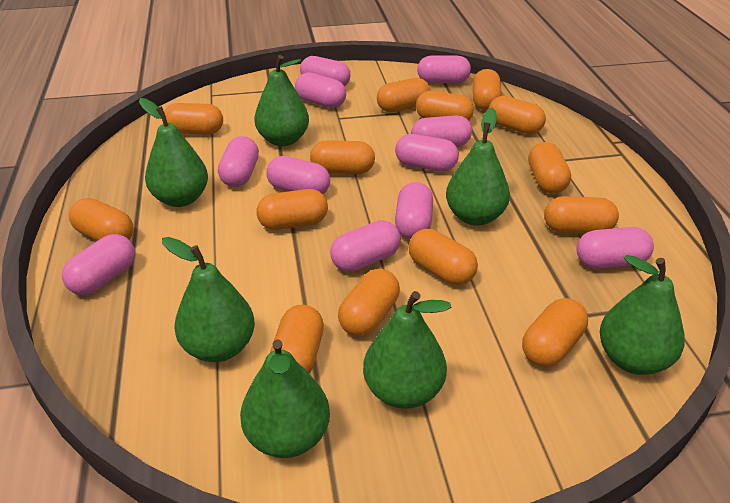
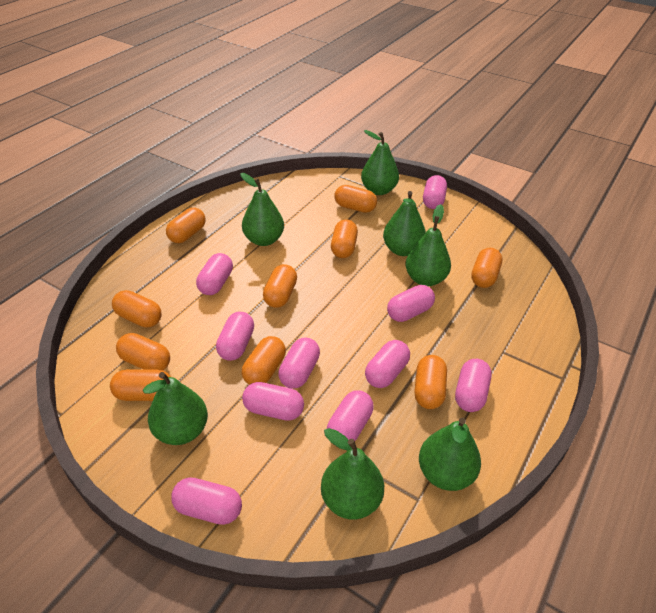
orange capsule: [69,198,133,241] [164,103,223,134] [256,189,328,230] [270,305,324,374] [310,140,375,174] [338,269,400,336] [377,78,430,112] [408,229,478,285] [416,91,474,121] [473,69,502,111] [488,96,546,134] [522,298,588,367] [528,142,571,194] [544,196,619,234] = 14 -> [110,369,171,401] [112,290,162,328] [116,333,170,370] [166,208,206,243] [242,336,286,385] [263,264,297,308] [331,219,358,258] [334,185,377,213] [414,355,447,409] [471,248,502,288] = 10
pink capsule: [62,234,135,295] [218,136,259,187] [266,156,330,194] [295,72,346,108] [300,56,350,87] [330,220,401,272] [395,134,459,172] [395,182,433,239] [411,115,472,147] [417,56,471,83] [576,227,654,269] = 11 -> [171,477,242,525] [196,253,233,295] [216,312,254,361] [242,382,304,421] [278,338,320,389] [327,390,374,441] [365,340,410,388] [387,285,435,322] [423,175,447,209] [455,359,492,412] = 10

